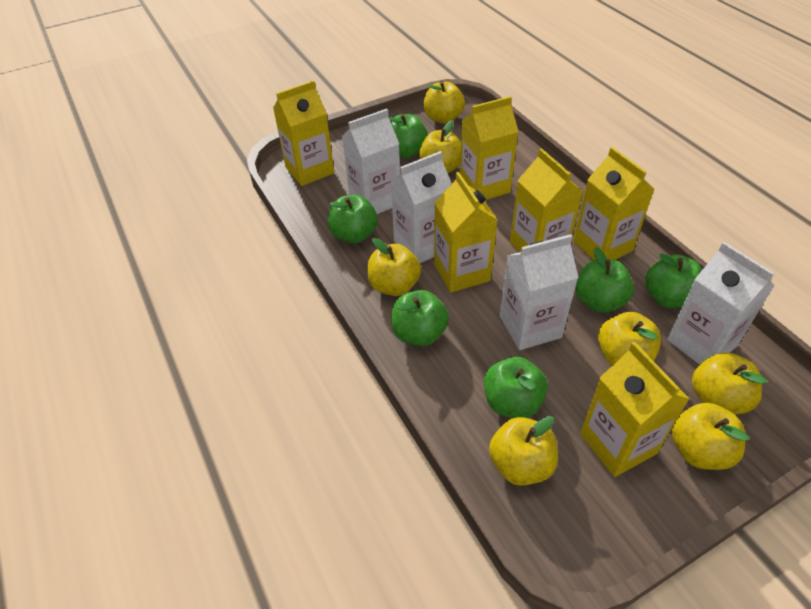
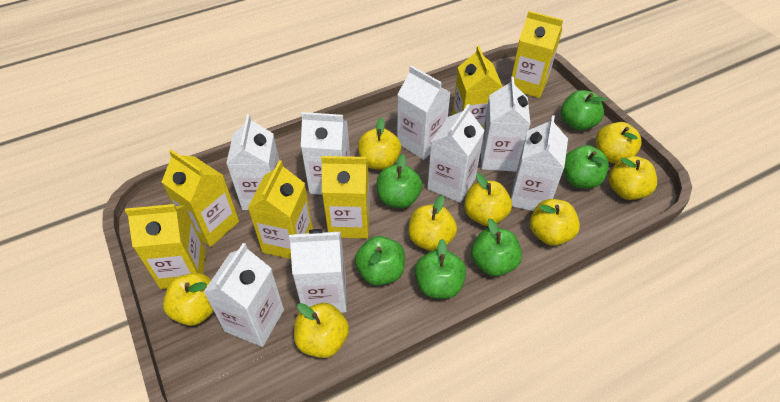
white carton: [342,109,400,214] [391,151,452,263] [500,234,578,350] [667,242,774,365] = 4 -> [204,243,284,347] [226,114,279,210] [289,229,347,313] [301,112,350,195] [397,66,451,160] [427,104,485,203] [481,77,530,172] [511,115,568,211] = 8
yellow apple: [367,238,421,296] [419,120,461,173] [424,81,465,124] [489,416,558,486] [598,312,661,365] [672,403,749,470] [692,353,767,414] = 7 -> [163,273,214,326] [294,303,349,358] [358,118,401,170] [409,195,457,251] [464,173,512,226] [530,199,580,246] [596,122,642,164] [609,156,657,200] = 8

